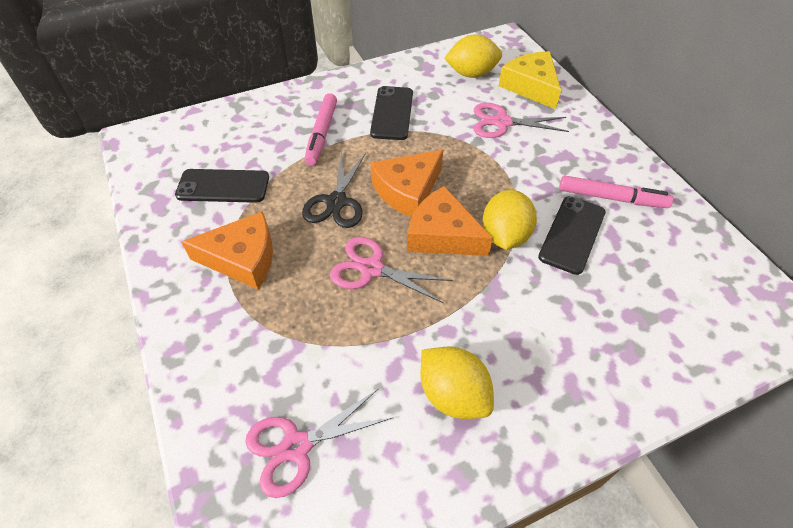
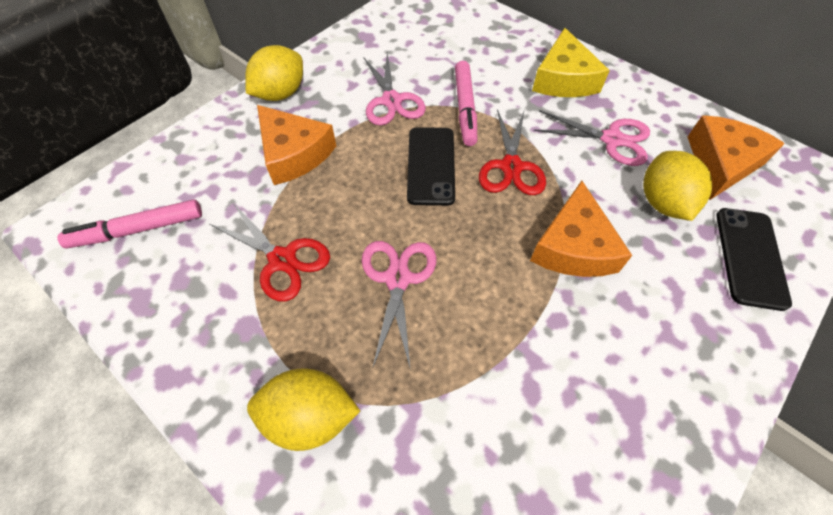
black phone: [175,169,269,203] [370,86,413,140] [538,196,606,275] = 3 -> [407,127,455,206] [716,208,792,311] = 2
black scissors: [302,152,366,228] = 1 -> none = 0
red scissors: none = 0 -> [209,203,330,301] [479,109,546,195] = 2

